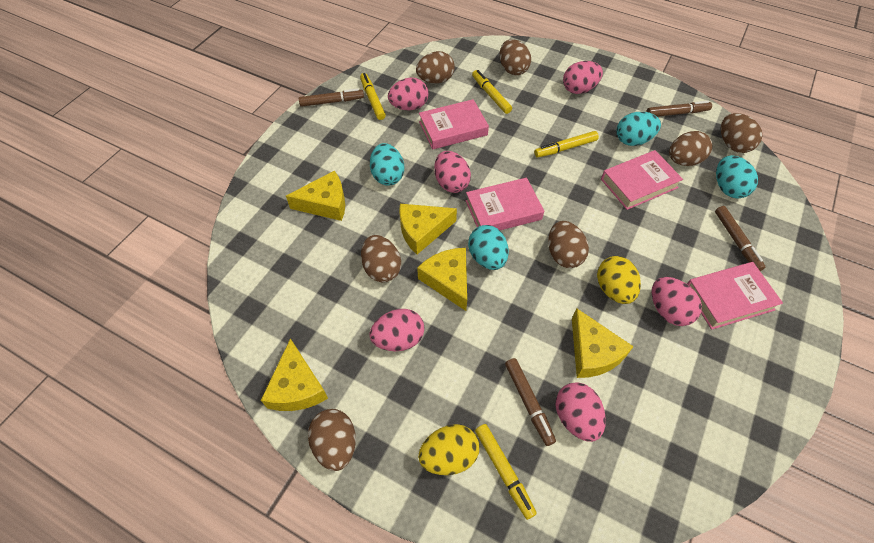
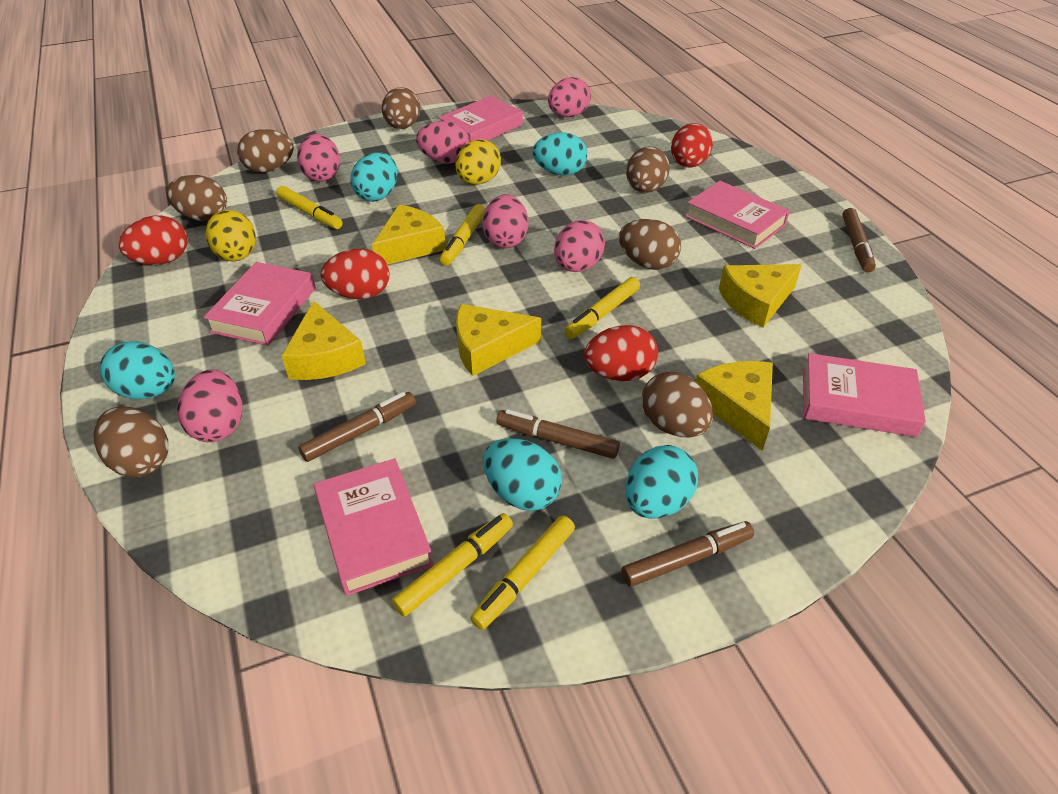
pink book: [419,99,489,149] [466,178,544,230] [601,150,683,210] [687,262,783,330] = 4 -> [204,262,316,346] [314,458,434,596] [438,96,523,142] [685,181,790,249] [803,353,926,437] = 5
red egg: none = 0 -> [118,216,188,265] [321,249,390,299] [584,325,658,381] [671,123,713,167] = 4
turquoise egg: [370,143,404,186] [468,225,509,270] [616,112,661,146] [716,155,758,198] = 4 -> [100,341,175,399] [351,152,397,202] [483,438,562,511] [532,132,587,176] [625,445,698,519] = 5
yellow marker: [360,73,386,120] [472,70,512,114] [475,424,537,520] [534,131,599,158] = 4 -> [276,186,342,229] [392,513,513,616] [440,204,485,265] [470,516,575,630] [564,277,640,339] = 5

